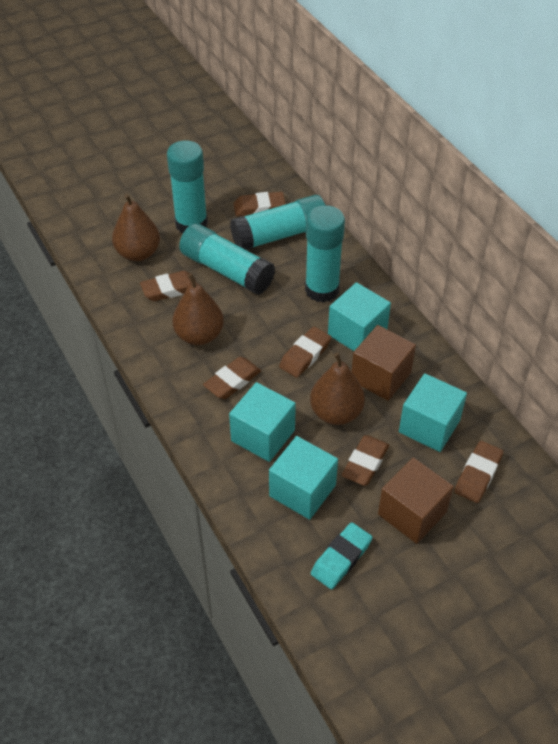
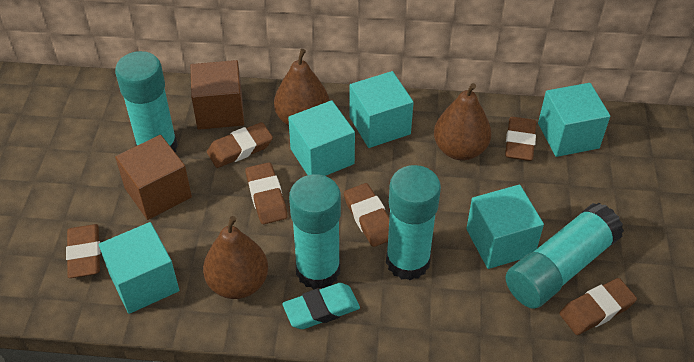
turquoise cube: [229,382,296,462] [269,436,338,520] [328,282,391,351] [399,373,467,452] = 4 -> [99,222,179,314] [288,100,355,176] [349,71,414,148] [466,185,544,269] [538,83,610,157] = 5

